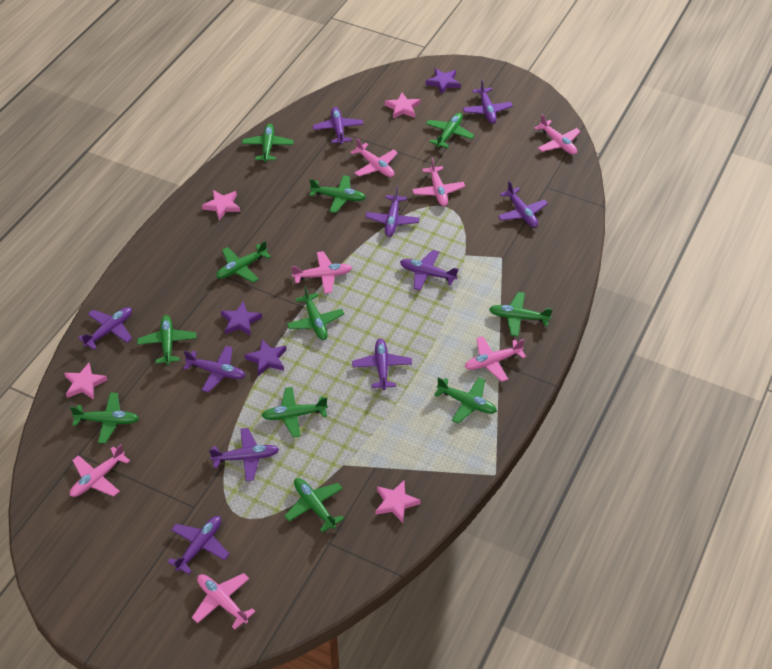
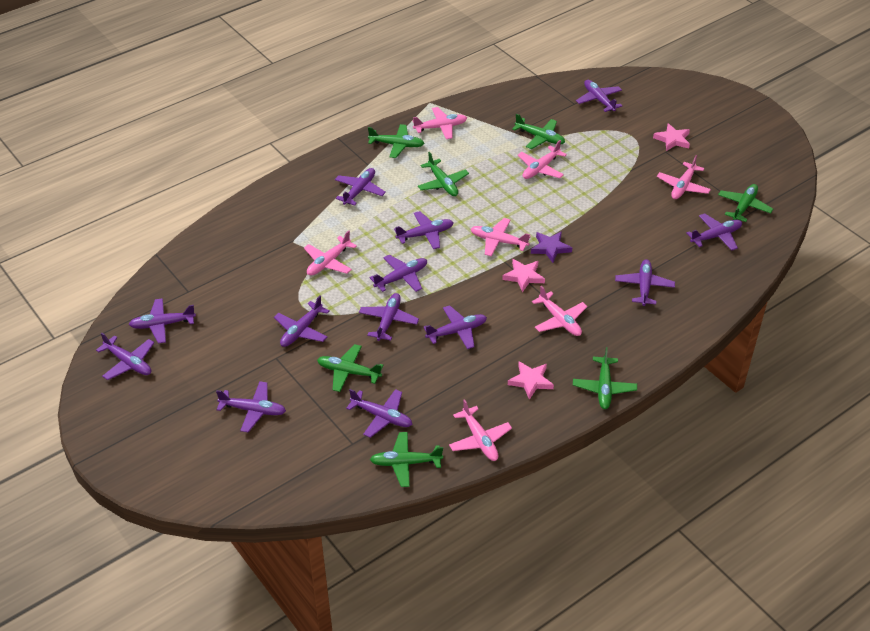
green plane: [70,392,139,443] [137,315,197,365] [216,241,271,283] [242,123,294,162] [261,387,328,438] [284,478,344,533] [287,286,344,340] [309,175,366,213] [426,113,474,148] [434,377,497,424] [489,292,553,336] = 11 -> [317,344,383,392] [368,124,424,158] [370,432,443,487] [418,152,469,196] [512,114,565,149] [573,347,637,409] [718,184,773,222] = 7
pink star: [64,363,108,400] [202,190,240,220] [376,481,421,523] [385,92,420,119] = 4 -> [502,259,545,292] [508,361,554,400] [653,123,690,151] = 3
purple plane: [78,307,132,350] [167,516,229,574] [183,346,245,393] [209,428,279,481] [313,107,363,145] [352,338,412,390] [365,186,420,237] [400,250,459,291] [463,79,513,124] [498,181,548,228] = 10 -> [96,332,154,380] [129,298,196,344] [216,381,286,432] [274,295,330,347] [335,168,386,206] [346,389,413,438] [359,293,419,341] [370,255,427,292] [394,211,454,249] [423,305,487,349] [576,80,622,112] [615,259,675,306] [687,213,742,250] = 13
purple star: [221,301,262,336] [245,339,287,376] [426,68,461,95] = 3 -> [531,231,572,263] = 1

